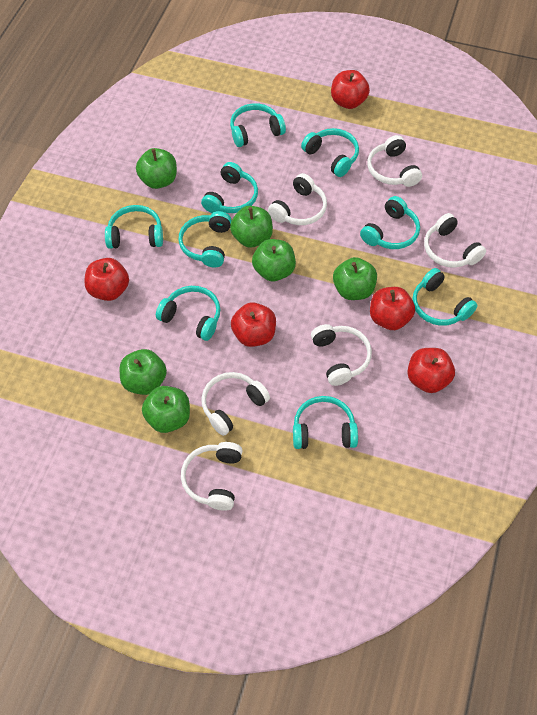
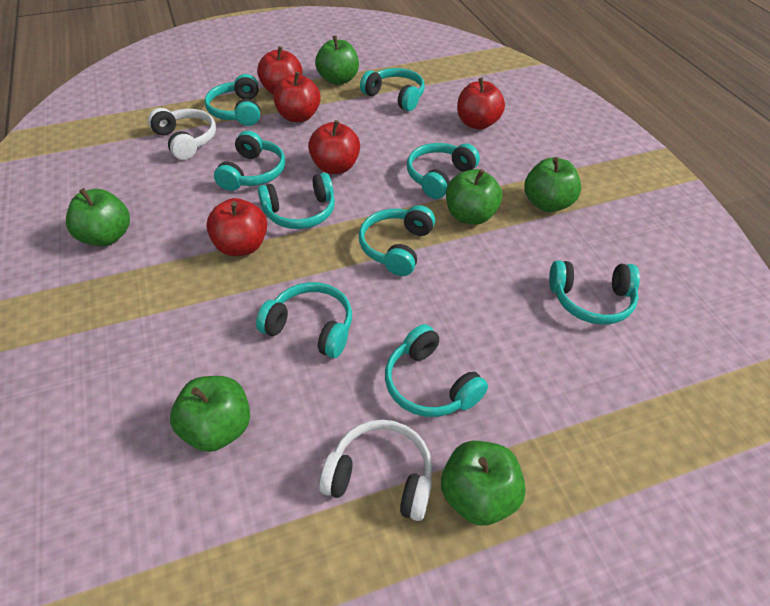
white headphones: [181,442,243,511] [201,372,270,436] [268,173,327,225] [311,324,372,386] [367,135,422,187] [424,213,486,268] = 6 -> [148,108,216,160] [319,419,432,521] = 2

